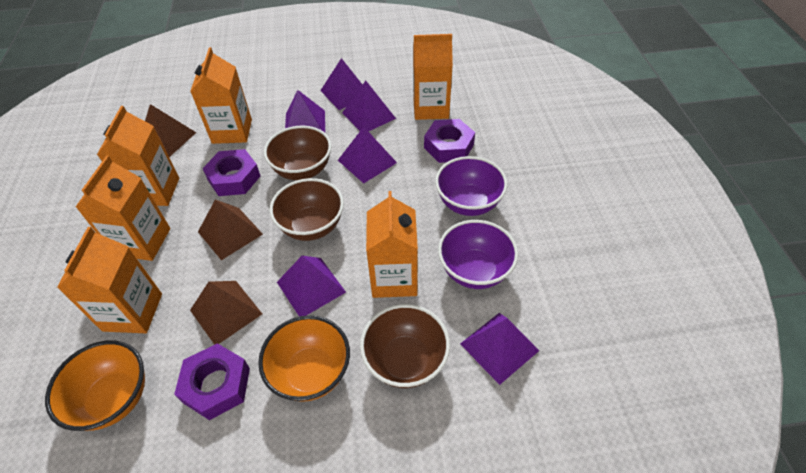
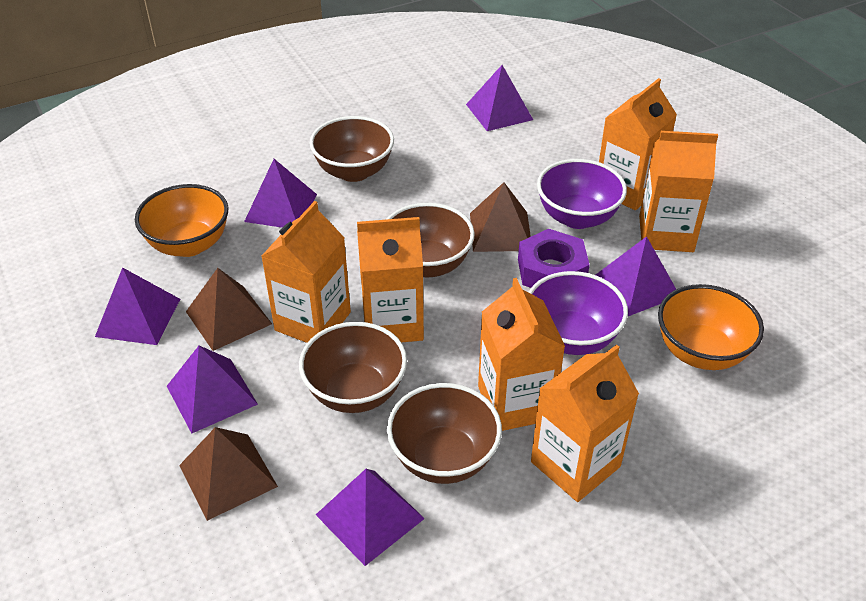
brown bowl: [264,126,332,180] [270,178,344,241] [360,304,450,388] = 3 -> [299,322,407,413] [310,116,394,182] [386,203,475,277] [387,383,502,484] = 4
purple nut: [174,343,250,420] [202,149,260,196] [424,119,475,163] = 3 -> [518,229,590,288] = 1

